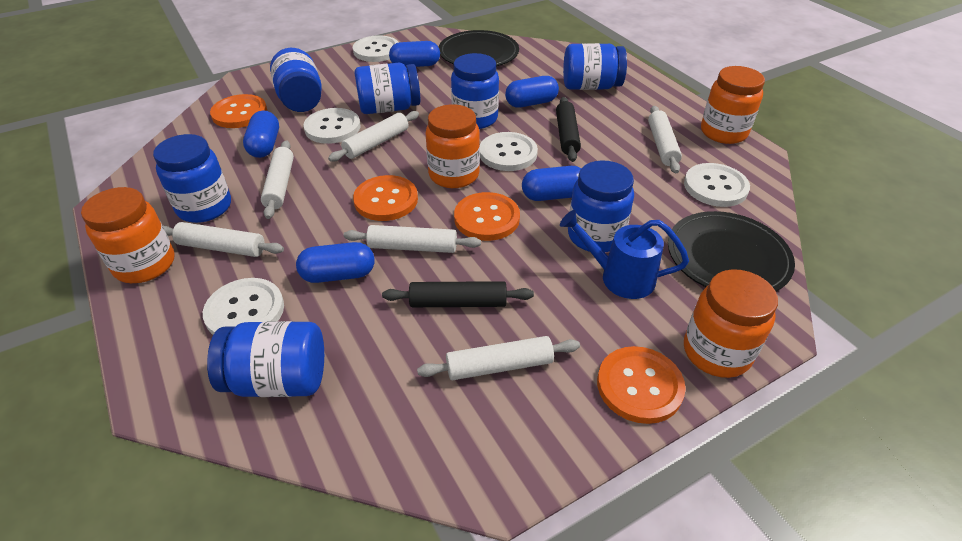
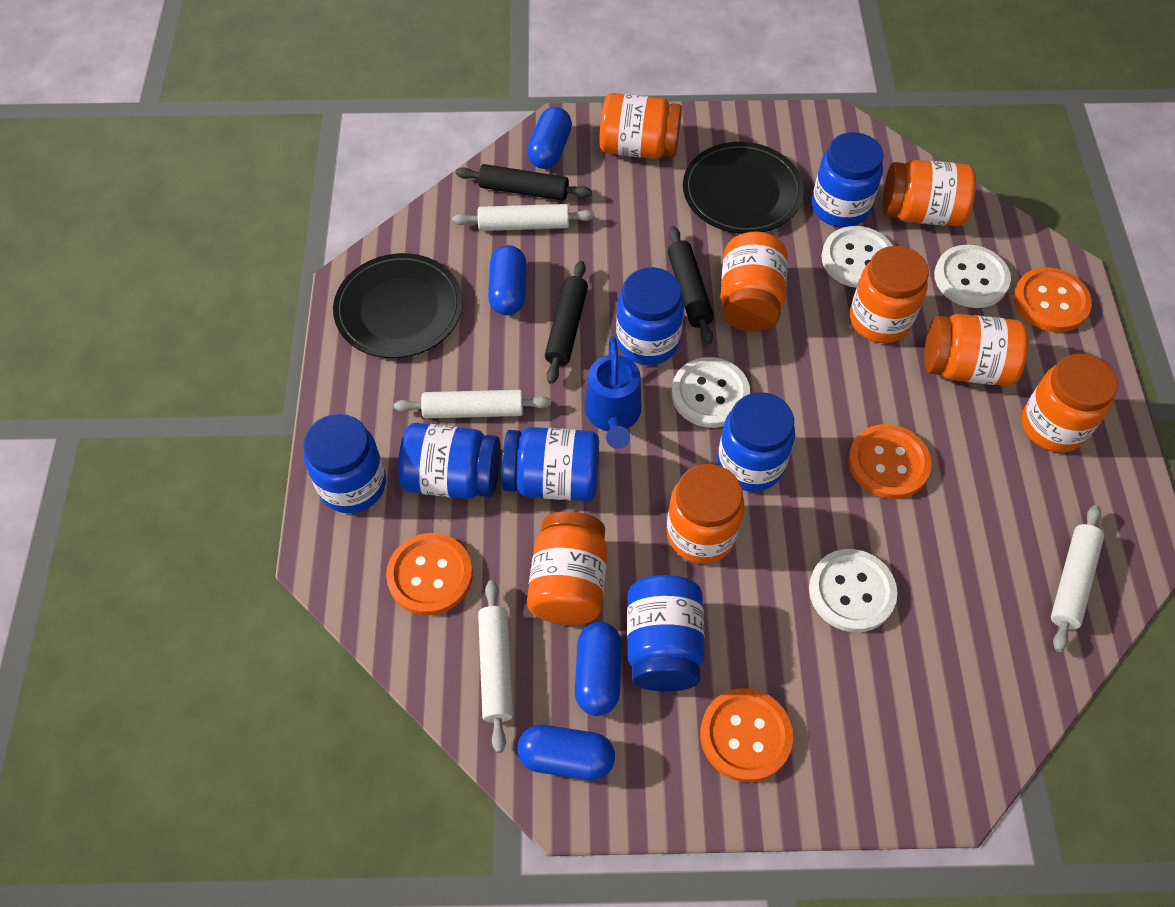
black rolling pin: [382,281,534,307] [556,97,581,162] = 2 -> [456,164,592,201] [545,261,588,384] [668,226,714,344] = 3
blue capsule: [243,110,279,158] [296,242,375,283] [389,41,440,67] [505,76,559,108] [522,166,582,201] = 5 -> [488,245,527,315] [517,725,615,780] [527,107,572,169] [575,622,622,716] = 4
orange jar: [81,187,174,283] [426,104,480,188] [684,269,778,378] [701,66,765,144] = 4 -> [527,511,608,625] [599,93,682,159] [667,464,745,564] [720,232,787,332] [850,246,929,343] [883,160,976,226] [924,314,1028,386] [1022,354,1118,452] = 8
white button: [203,278,284,335] [303,108,360,144] [353,35,399,62] [480,132,538,171] [684,163,750,207] = 5 -> [672,357,750,428] [809,549,897,632] [821,226,893,288] [934,245,1011,308] = 4
white rolling pin: [163,222,284,257] [261,140,294,219] [328,111,419,162] [344,225,481,253] [417,336,580,380] [648,106,682,173] = 6 -> [394,390,551,419] [452,204,594,231] [478,580,513,753] [1051,505,1104,652] = 4

